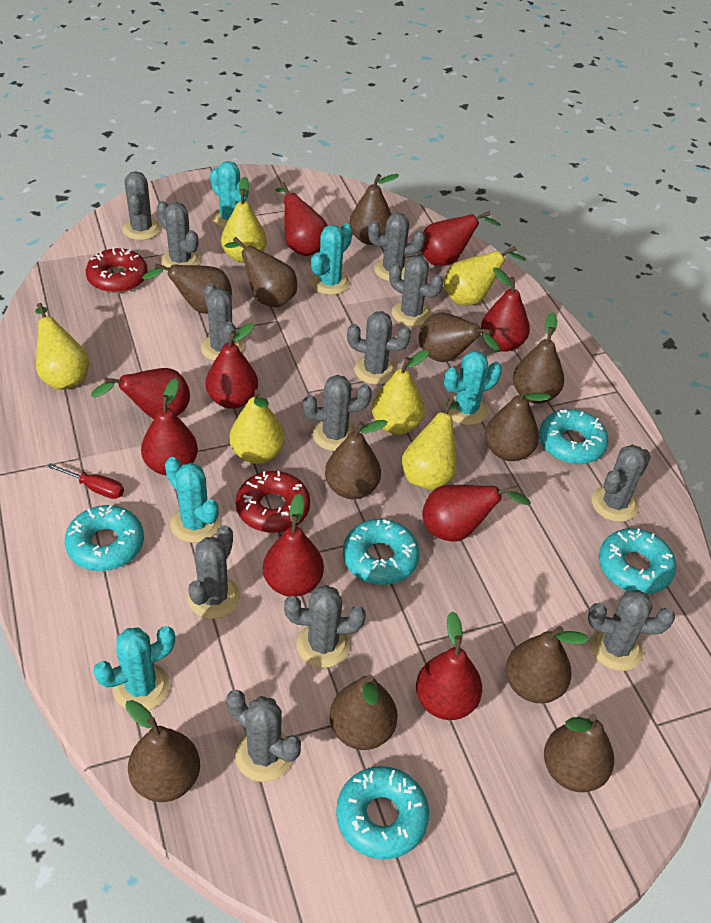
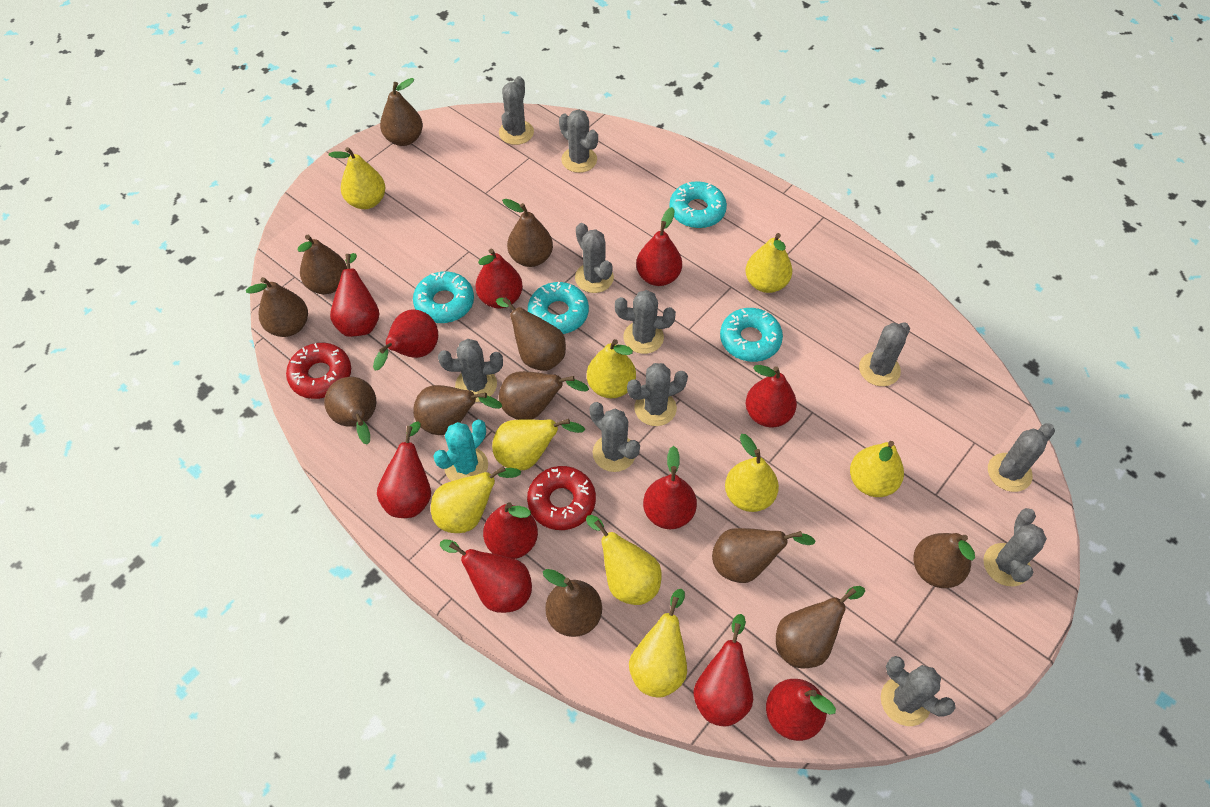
brown pear: [125,700,200,802] [142,264,232,314] [225,237,297,307] [325,420,387,499] [330,674,398,750] [349,174,399,245] [419,313,500,362] [485,387,551,461] [506,626,589,703] [513,312,564,404] [544,714,614,792] = 11 -> [246,277,308,337] [298,235,347,294] [324,377,377,445] [380,78,423,146] [413,385,502,435] [496,297,566,371] [499,371,589,420] [502,199,553,267] [543,569,602,637] [712,528,816,583] [776,586,865,668] [913,533,975,588] = 12
grey cactus: [123,171,161,240] [156,201,200,268] [188,525,240,619] [201,283,243,361] [227,690,301,782] [284,585,366,668] [303,375,372,451] [347,311,411,385] [368,213,425,281] [389,255,443,326] [588,590,675,671] [592,445,651,522] = 12 -> [438,339,503,402] [499,76,534,145] [559,109,598,173] [575,223,614,293] [590,402,640,472] [615,290,676,354] [627,363,688,426] [859,322,910,386] [881,656,955,726] [983,508,1047,586] [988,423,1055,492] = 11
red pear: [91,368,190,419] [141,378,198,476] [206,323,258,409] [263,493,324,597] [276,182,328,256] [416,611,482,720] [421,211,501,266] [422,485,531,542] [481,268,530,352] = 9 -> [330,253,379,337] [373,309,438,371] [377,422,431,518] [440,540,532,613] [475,249,523,308] [483,502,538,559] [636,207,682,286] [643,446,697,529] [693,614,753,726] [746,365,797,427] [766,679,836,741] = 11
red screwdriver: [47,463,124,499] = 1 -> none = 0
turquoise cactus: [93,626,175,710] [165,457,220,543] [210,161,249,228] [311,223,352,295] [444,351,502,425] = 5 -> [433,420,488,481] = 1
turquoise donut: [65,505,144,571] [336,766,429,859] [343,519,419,585] [539,409,608,464] [599,528,676,594] = 5 -> [413,271,474,323] [528,282,589,334] [669,181,727,228] [720,308,783,362] = 4
yellow pear: [35,303,89,390] [221,177,267,263] [229,389,285,464] [372,350,429,435] [402,398,460,491] [444,246,526,305] = 6 -> [329,147,385,209] [431,466,521,533] [492,419,585,470] [586,515,662,605] [587,339,636,398] [629,589,687,698] [725,434,779,512] [745,233,792,293] [850,441,904,497] = 9

